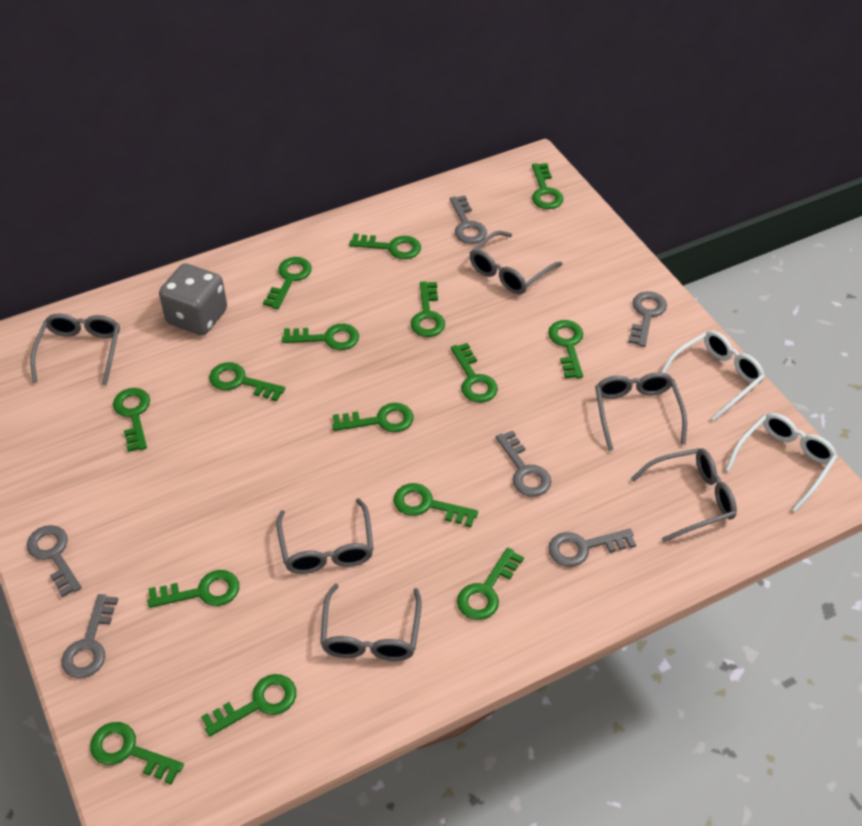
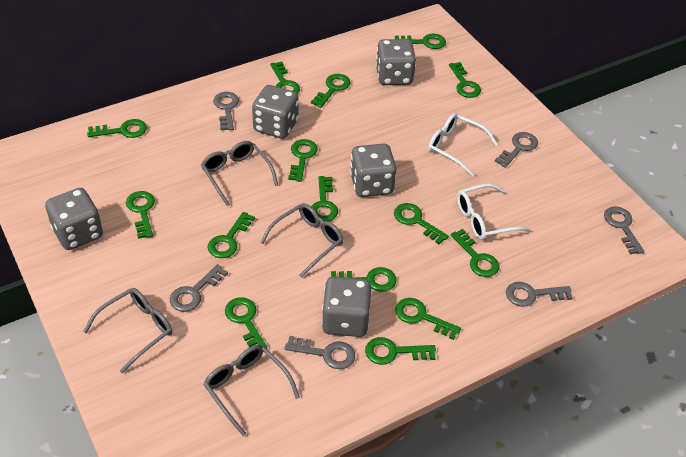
grey dice: [159,263,227,335] = 1 -> [45,188,103,250] [252,85,299,139] [322,277,372,337] [350,144,396,197] [376,39,416,85] = 5
grey glasses: [30,313,120,386] [276,498,373,574] [320,584,422,661] [469,231,563,294] [595,372,687,451] [631,448,737,542] = 6 -> [83,288,172,373] [201,141,278,207] [204,345,300,436] [260,203,343,278] = 4

